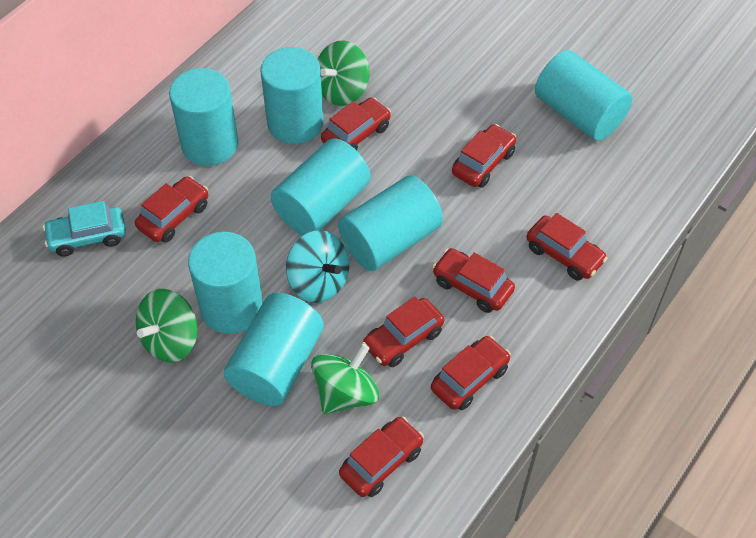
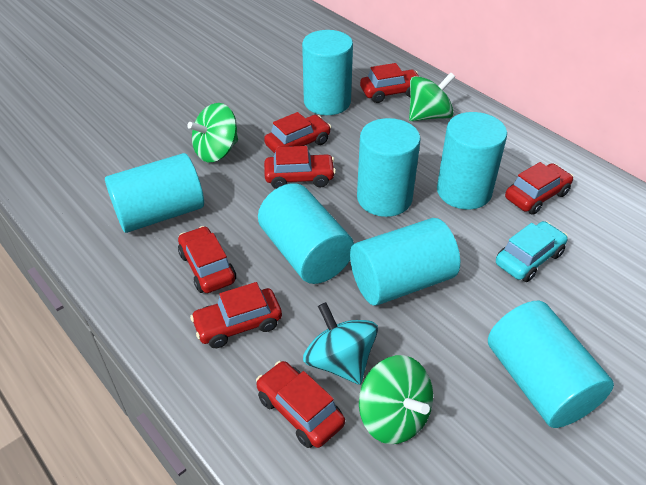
red car: [135,176,208,242] [321,98,391,151] [339,416,424,497] [362,296,444,367] [431,336,511,410] [432,248,515,313] [452,124,516,188] [526,213,608,281] = 8 -> [178,226,236,293] [190,282,282,348] [256,361,345,448] [264,112,331,153] [264,146,336,189] [360,63,419,103] [505,162,574,215] = 7

